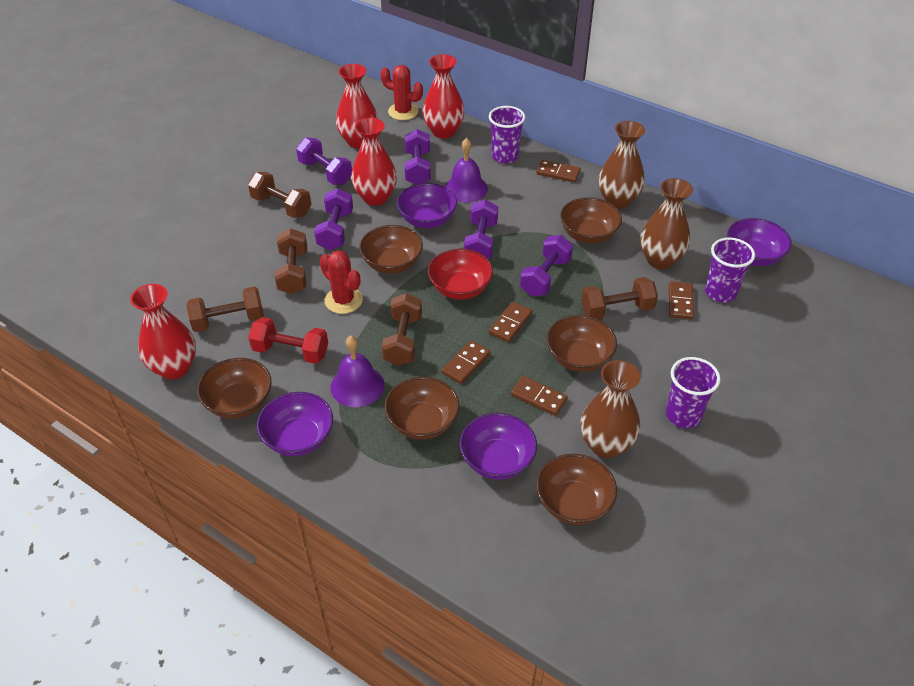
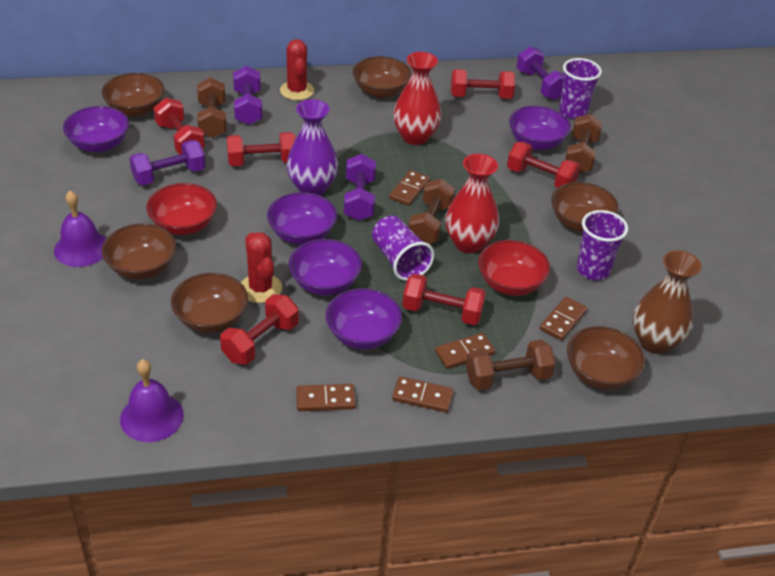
brown dumbbell: [187,287,264,332] [248,172,311,218] [275,228,307,294] [382,293,422,366] [581,277,658,319] = 5 -> [197,77,227,138] [408,179,455,244] [466,340,556,390] [565,114,603,173] = 4
brown vase: [580,360,641,458] [598,121,645,209] [640,178,693,269] = 3 -> [633,250,702,354] = 1
purple bowl: [257,392,333,456] [397,183,457,228] [460,413,537,480] [727,218,792,266] = 4 -> [63,106,129,153] [267,192,337,245] [289,239,362,296] [326,288,402,349] [509,106,571,150] = 5
purple dumbbell: [296,137,352,185] [314,188,353,250] [405,129,431,184] [464,199,498,259] [520,235,573,296] = 5 -> [129,140,206,185] [233,66,262,125] [344,154,376,221] [516,46,564,100] = 4
purple vase: none = 0 -> [287,99,338,195] = 1
red bowl: [428,249,493,300] = 1 -> [146,183,217,235] [478,240,550,296] = 2
red dumbbell: [248,317,328,364] = 1 -> [154,98,205,154] [220,294,299,365] [226,132,296,166] [402,274,486,325] [451,69,515,99] [507,141,580,188] = 6
red vase: [130,284,196,379] [336,64,378,148] [351,118,397,206] [422,54,465,138] = 4 -> [393,52,441,145] [445,154,499,253] = 2

